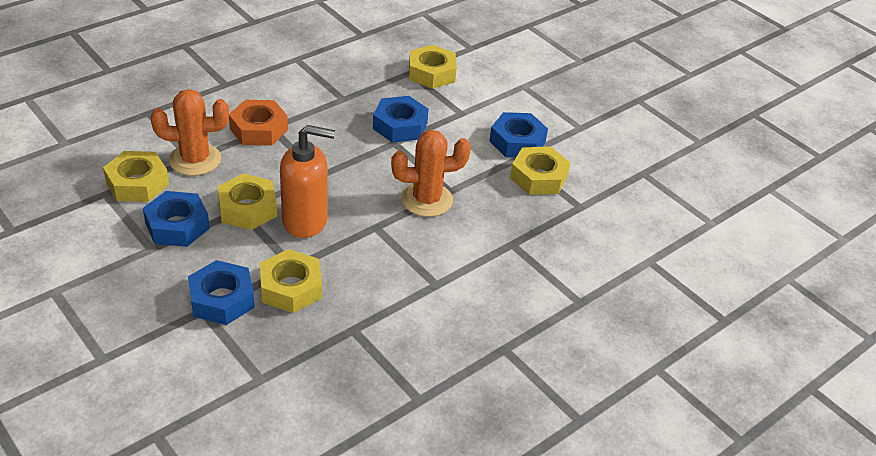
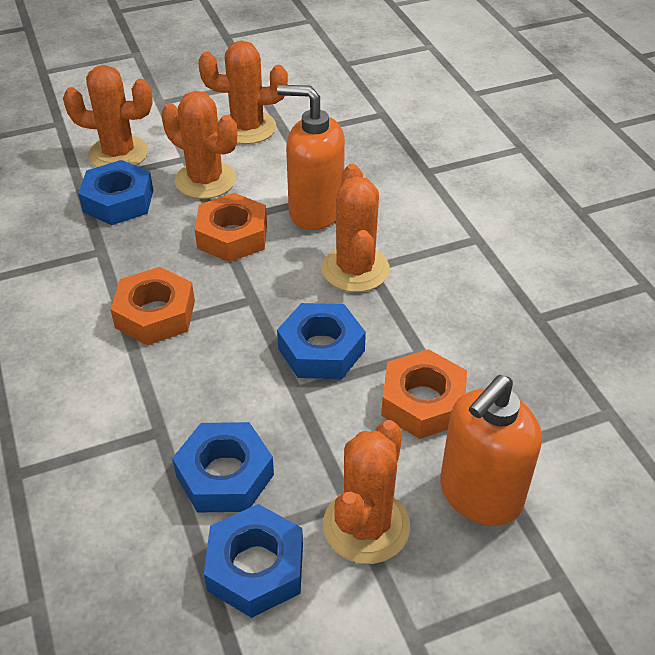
orange cactus: [151,89,229,176] [391,130,471,217] = 2 -> [63,65,153,167] [161,91,237,199] [198,41,288,144] [322,164,390,292] [323,420,410,564] = 5
orange nut: [229,100,288,146] = 1 -> [110,267,195,346] [195,193,267,262] [381,349,467,439] = 3
orange soap dispenser: [280,125,335,238] = 1 -> [277,85,345,230] [440,375,542,526] = 2
yellow nut: [103,151,169,202] [217,174,277,230] [260,249,322,313] [409,45,457,89] [510,147,570,195] = 5 -> none = 0

